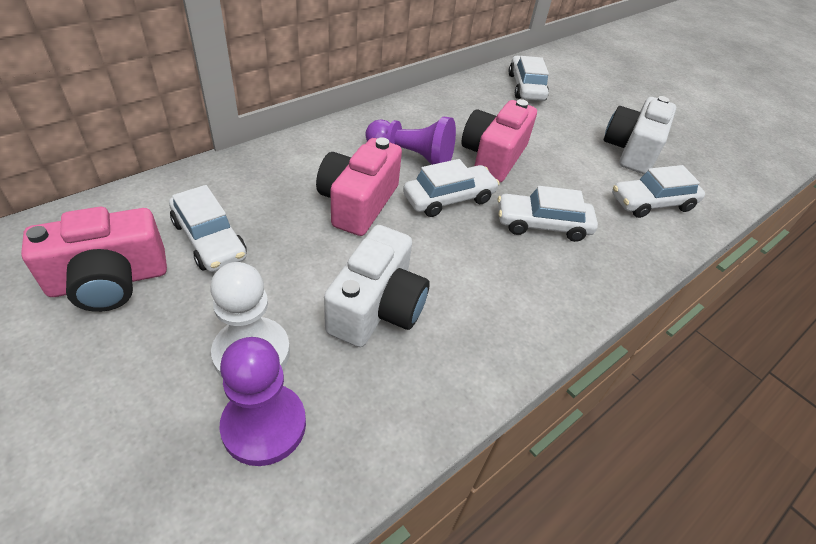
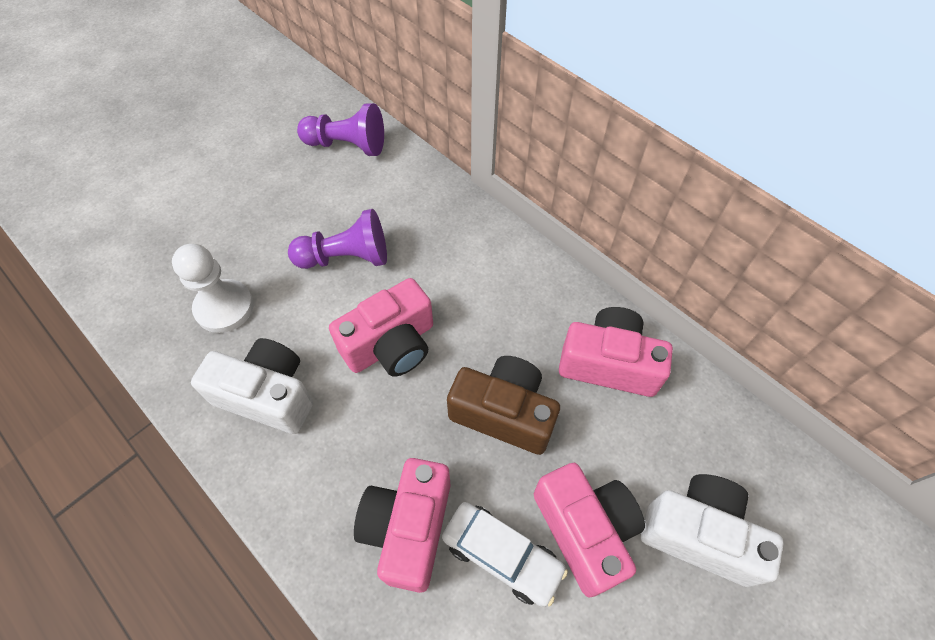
brown camera: none = 0 -> [447,356,560,455] = 1
pink camera: [21,207,167,312] [316,137,402,236] [462,99,537,182] = 3 -> [329,278,433,377] [354,458,451,593] [534,463,645,598] [559,307,673,397] = 4
white car: [169,185,247,272] [403,159,500,217] [498,186,598,242] [508,56,549,101] [612,165,705,218] = 5 -> [442,502,568,607] = 1

